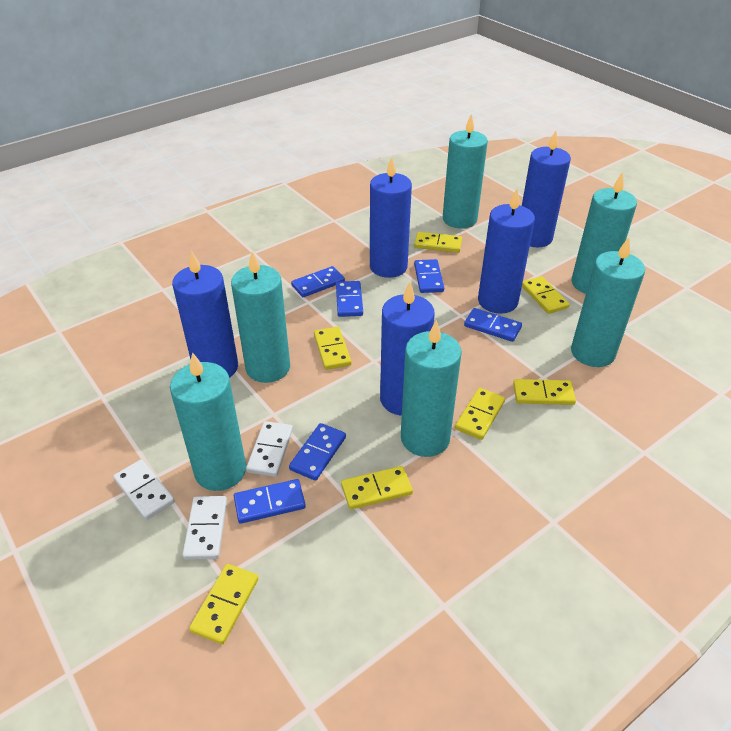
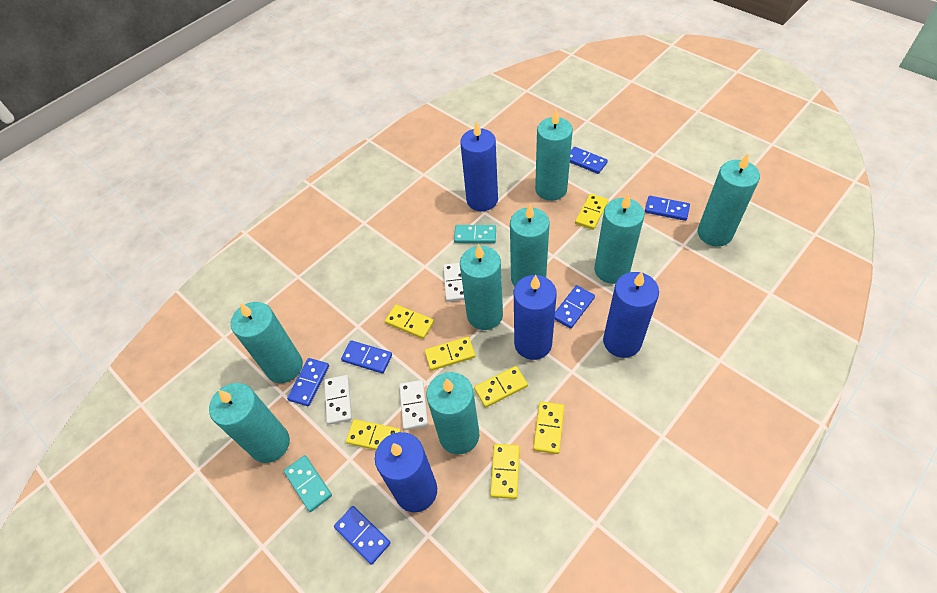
blue candle: [172,251,238,378] [370,157,412,278] [380,282,435,416] [478,189,535,314] [522,131,571,247] = 5 -> [375,432,437,512] [460,121,498,211] [514,275,557,360] [603,272,659,358] = 4
turquoise candle: [170,352,246,491] [231,251,290,383] [401,320,462,457] [443,113,488,228] [571,172,637,294] [571,237,645,367] = 6 -> [209,383,290,463] [231,302,303,383] [426,372,479,454] [460,244,503,330] [510,204,549,286] [535,110,573,201] [594,194,644,284] [698,154,760,247] = 8
turquoise domino: none = 0 -> [284,455,332,512] [454,225,496,243] = 2

